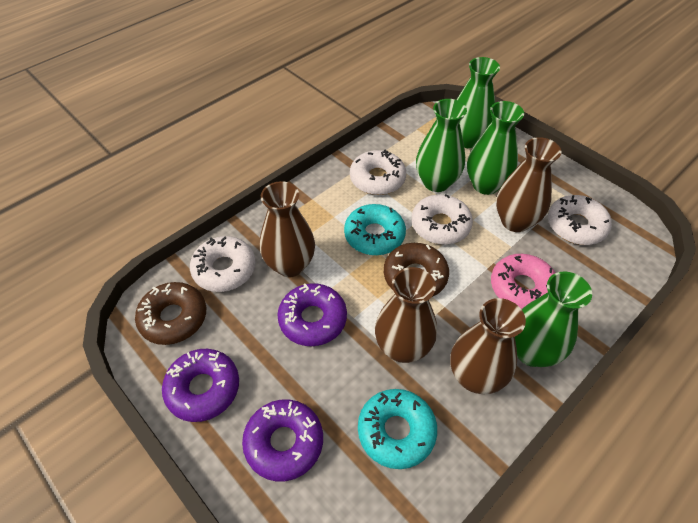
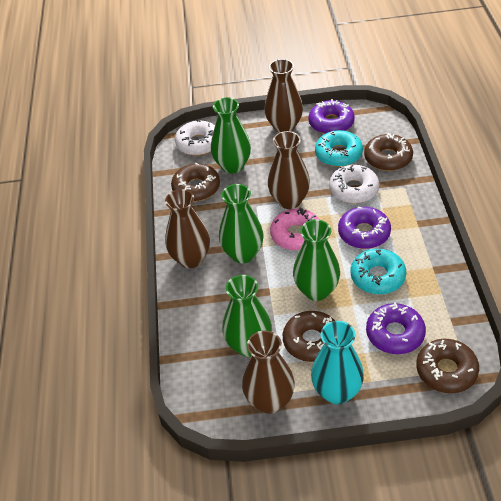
brown donut: [135,282,206,345] [384,243,449,297] = 2 -> [171,163,220,201] [283,311,335,362] [364,133,413,171] [416,339,479,393] = 4
turquoise vase: none = 0 -> [311,321,364,404] = 1
white donut: [190,236,256,292] [350,149,406,195] [411,194,473,245] [548,195,612,245] = 4 -> [175,120,215,156] [329,164,379,204] = 2

